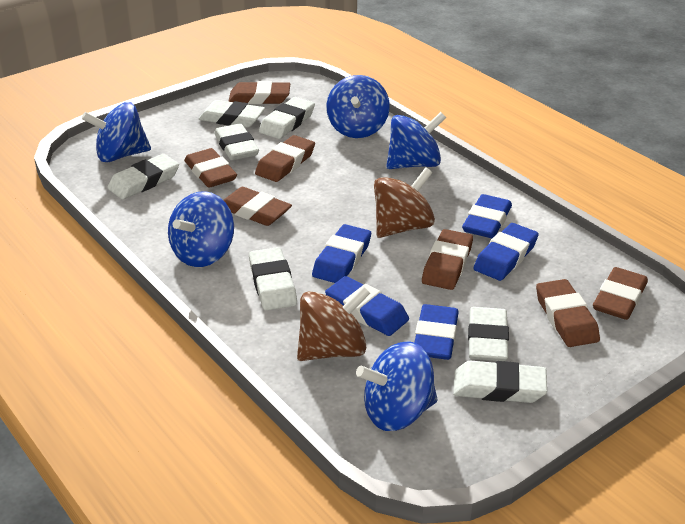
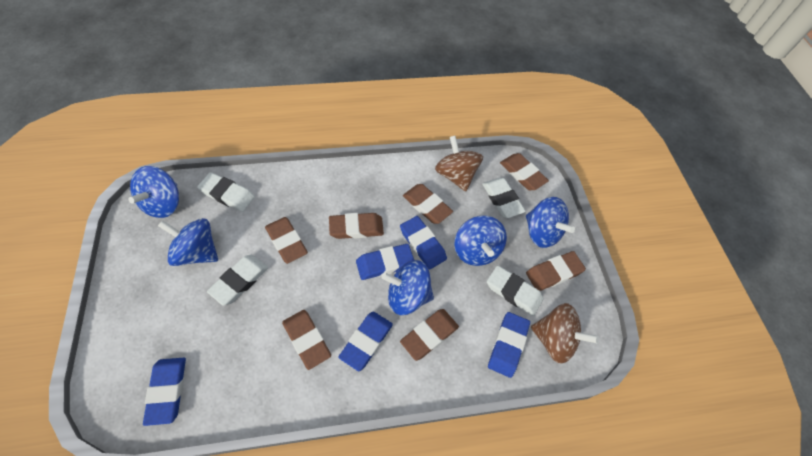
white eraser: [107,154,179,199] [199,100,265,128] [214,123,259,160] [249,247,297,310] [259,97,315,139] [453,361,547,403] [468,307,509,361] = 7 -> [197,172,255,212] [207,255,268,306] [482,178,526,218] [487,265,544,316] = 4

